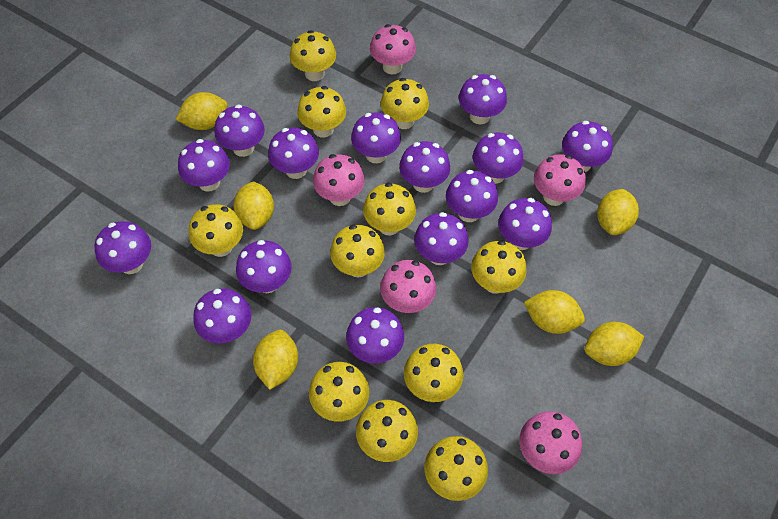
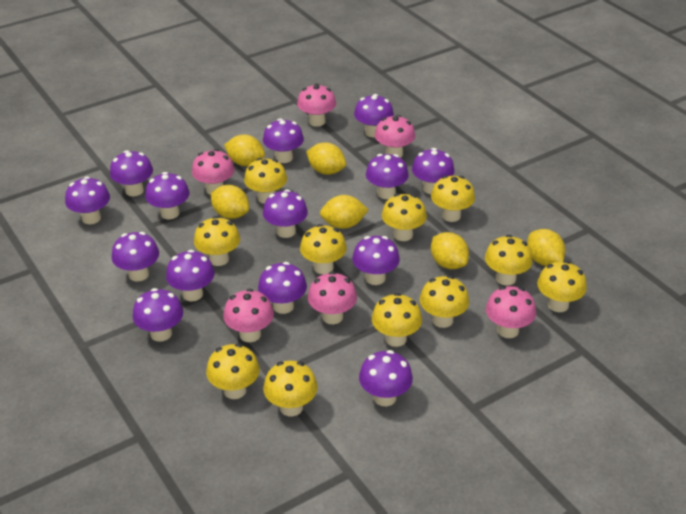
pink mushroom: [313,154,365,206] [370,24,416,74] [380,260,436,313] [519,411,582,474] [534,154,586,206] = 5 -> [192,149,235,195] [223,289,274,342] [297,84,336,127] [308,272,357,324] [375,115,415,158] [486,286,536,338] = 6
purple mushroom: [95,221,151,274] [178,139,230,192] [193,288,251,344] [214,104,265,157] [236,240,292,293] [268,128,319,179] [346,307,404,363] [351,112,401,163] [399,141,450,193] [414,212,469,265] [446,170,498,222] [459,74,507,125] [473,133,523,184] [498,198,552,250] [562,121,613,172] = 15 -> [65,176,110,224] [110,150,153,196] [112,232,159,282] [133,288,183,342] [145,172,189,220] [166,250,214,301] [258,262,307,314] [263,119,304,163] [263,189,308,238] [352,236,400,285] [354,94,394,137] [359,350,413,406] [366,154,409,199] [412,148,454,194] = 14

